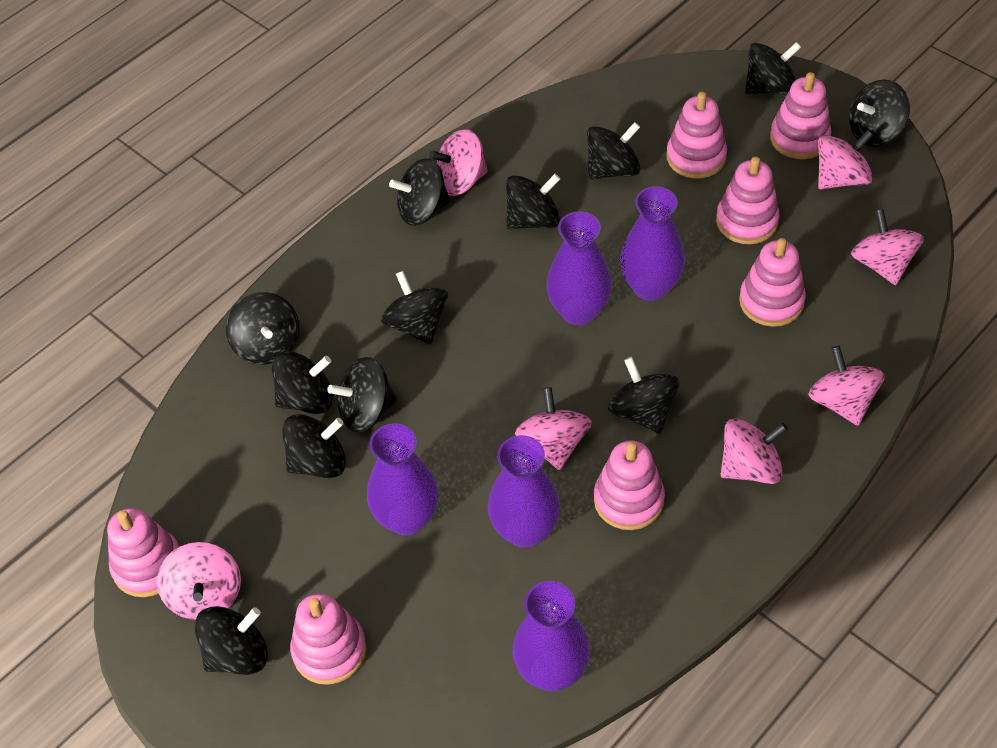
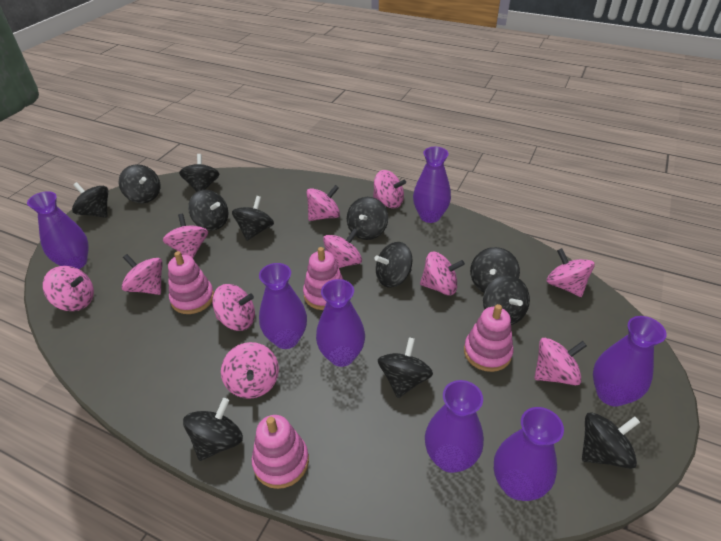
pink spinning top: [157,542,241,620] [429,129,488,196] [515,387,592,470] [720,418,788,484] [808,346,885,426] [818,130,873,189] [851,209,924,285] = 7 -> [43,266,94,311] [122,254,163,295] [163,214,208,258] [212,284,255,331] [221,342,279,399] [306,185,340,221] [323,228,362,268] [373,170,406,208] [420,252,465,296] [534,338,587,386] [546,248,595,297] = 11
pink stacking toy: [107,508,180,597] [290,593,367,685] [594,440,665,530] [666,92,727,179] [716,156,780,244] [739,238,806,327] [770,72,832,160] = 7 -> [168,251,214,314] [252,415,309,489] [303,247,343,310] [464,304,513,372] = 4
purple vase: [367,423,439,535] [488,435,561,548] [513,581,590,691] [546,211,612,326] [620,186,685,301] = 5 -> [27,191,89,269] [259,263,307,349] [316,279,365,367] [413,147,451,223] [425,380,484,473] [494,407,564,501] [593,316,667,407] = 7

